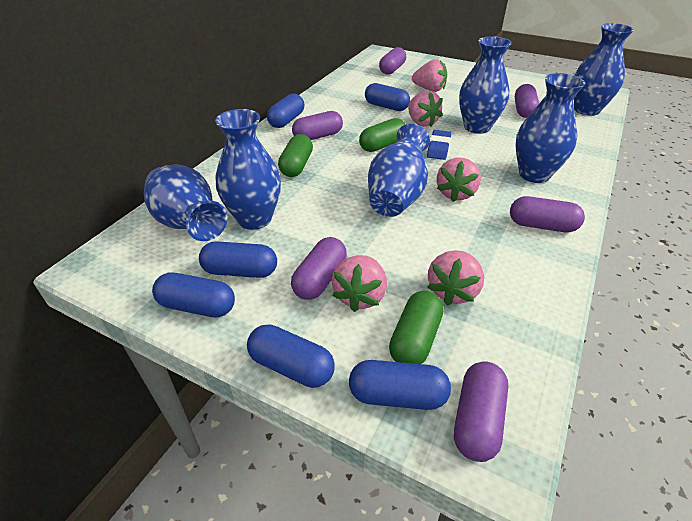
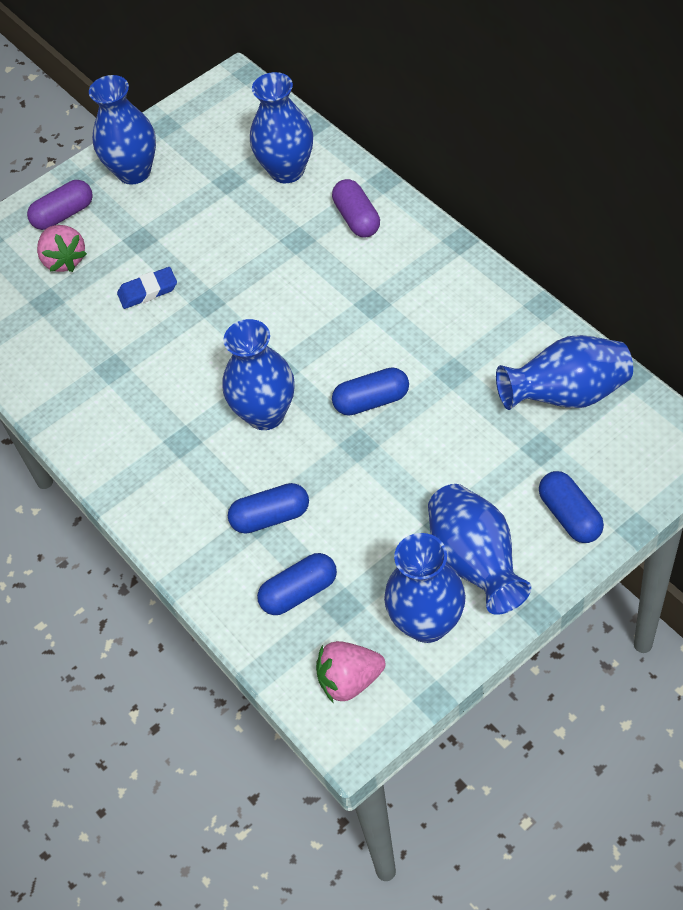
blue capsule: [152,273,235,317] [199,241,277,278] [247,324,335,388] [267,94,304,128] [349,360,451,410] [365,83,410,111] = 6 -> [228,483,309,534] [257,553,337,615] [332,367,409,416] [539,471,604,543] = 4
green capsule: [278,134,313,177] [359,118,406,152] [389,291,443,364] = 3 -> none = 0
pink strawberry: [332,255,387,312] [408,91,443,127] [412,59,447,92] [427,250,484,306] [437,158,481,202] = 5 -> [37,225,87,272] [316,641,385,703] = 2
purple capsule: [291,237,347,300] [292,111,343,140] [379,47,406,74] [454,361,508,462] [510,196,585,232] [515,84,539,118] = 6 -> [27,180,93,230] [332,179,380,237] = 2

